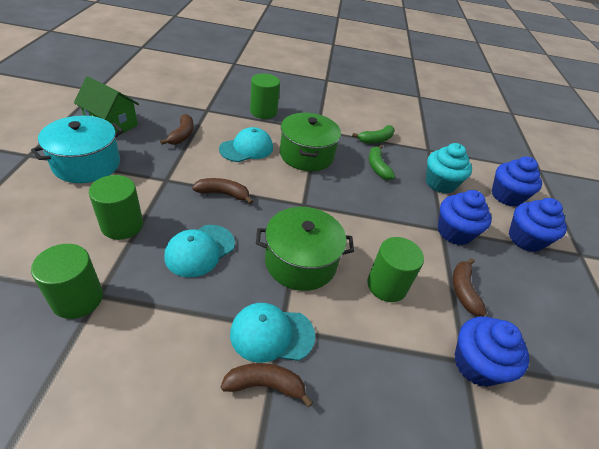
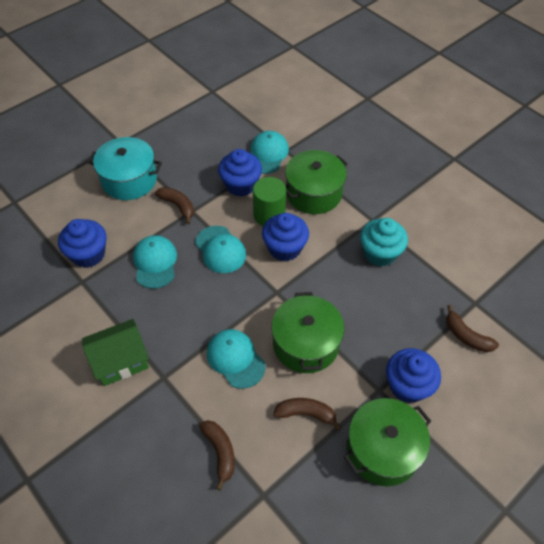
green banana: [352,125,395,143] [369,145,395,180] = 2 -> none = 0
green cylinder: [31,244,103,319] [89,175,143,240] [250,73,280,119] [367,237,424,302] = 4 -> [253,177,286,226] = 1
green pot: [256,207,354,291] [280,113,341,171] = 2 -> [271,292,344,373] [285,150,348,214] [344,398,431,486] = 3
turquoise cap: [164,225,235,277] [219,127,273,162] [230,303,315,363] = 3 -> [133,235,177,289] [195,226,246,273] [207,329,265,389] [250,131,289,174] = 4

